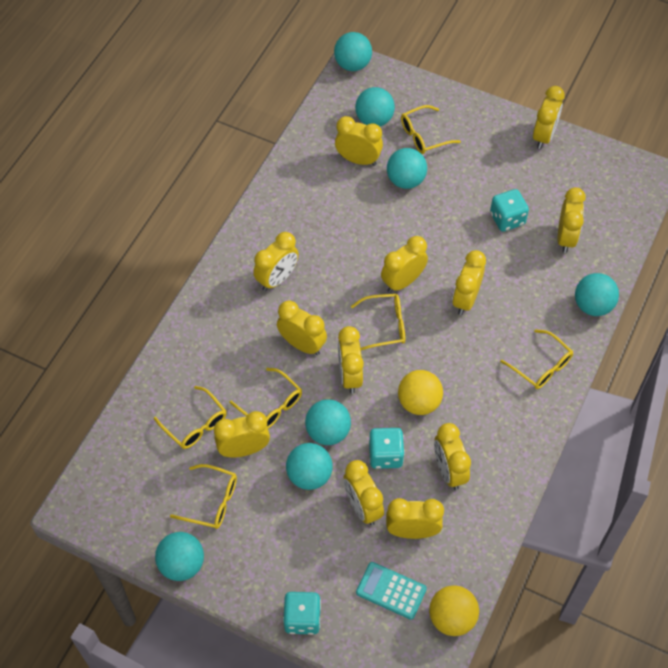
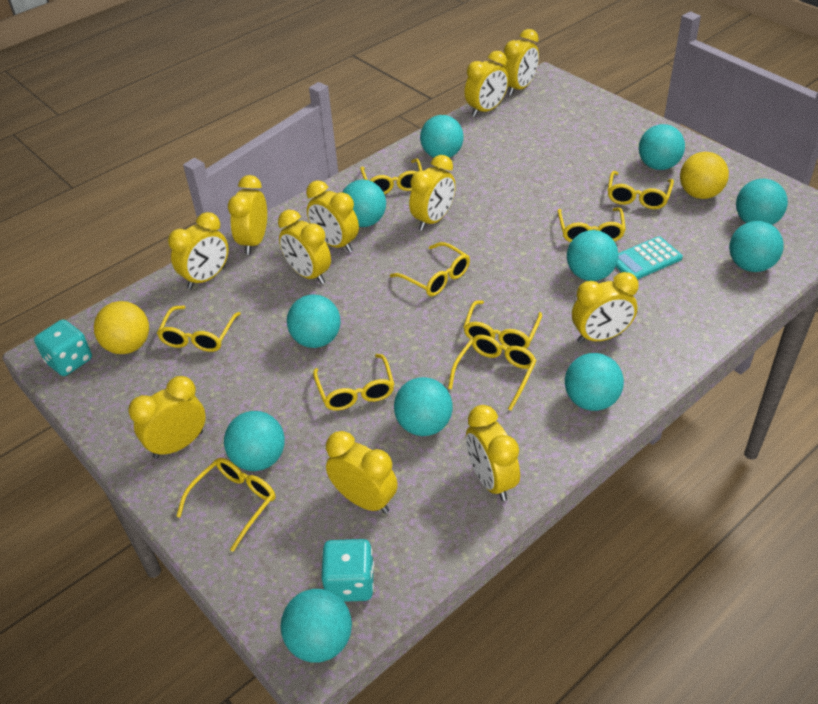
turquoise ball: [155,532,204,581] [286,443,333,490] [305,399,351,445] [334,32,372,71] [355,87,395,127] [387,148,427,189] [575,273,619,316] = 7 -> [224,411,285,471] [280,589,352,662] [287,294,340,348] [342,180,386,227] [394,377,453,436] [420,115,464,158] [565,353,624,411] [567,230,618,281] [639,124,685,170] [729,221,784,272] [736,179,788,225] = 11
turquoise dice: [283,592,321,635] [369,428,405,469] [490,189,529,232] = 3 -> [34,319,92,376] [321,539,374,602] = 2
yellow clock: [214,411,270,458] [253,232,299,291] [277,301,327,355] [335,116,383,166] [338,326,364,394] [344,460,384,525] [381,236,428,293] [386,498,444,539] [434,423,471,490] [452,250,486,315] [533,86,565,149] [557,187,586,253] = 12 -> [128,376,206,459] [168,212,229,289] [228,175,267,255] [278,209,331,284] [306,180,359,252] [326,431,398,514] [409,155,456,231] [464,51,509,117] [466,405,520,501] [502,29,539,96] [572,272,639,343] = 11
yellow glasses: [154,386,226,449] [170,464,237,529] [230,368,302,428] [351,294,405,350] [401,105,461,154] [500,329,573,389] = 6 -> [157,305,241,352] [176,458,276,552] [313,354,394,411] [360,159,422,194] [390,242,470,296] [448,335,537,411] [463,300,542,349] [557,208,626,242] [608,171,674,209] = 9

